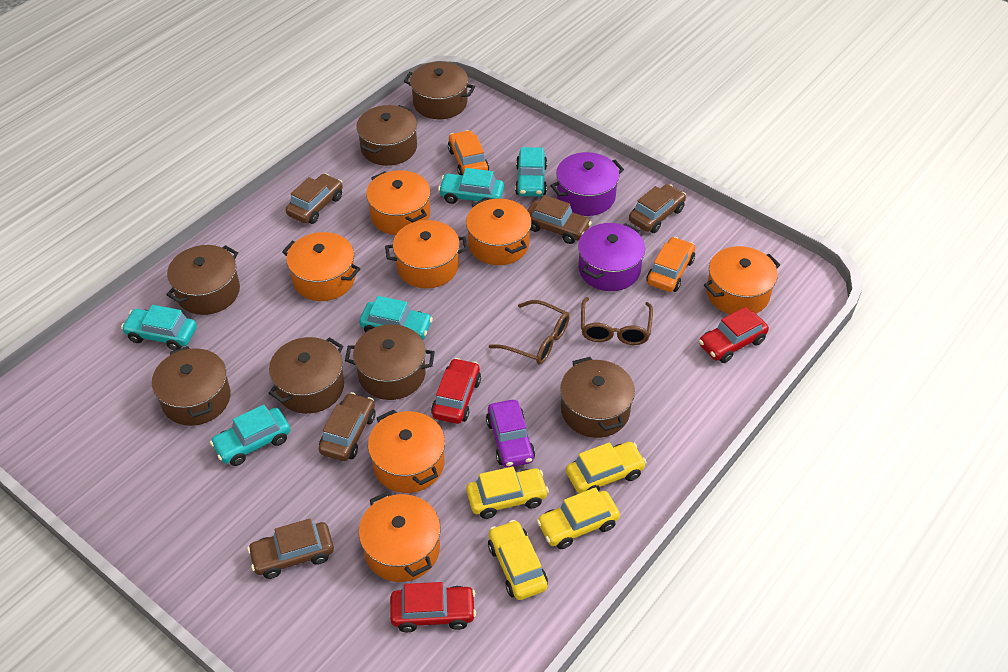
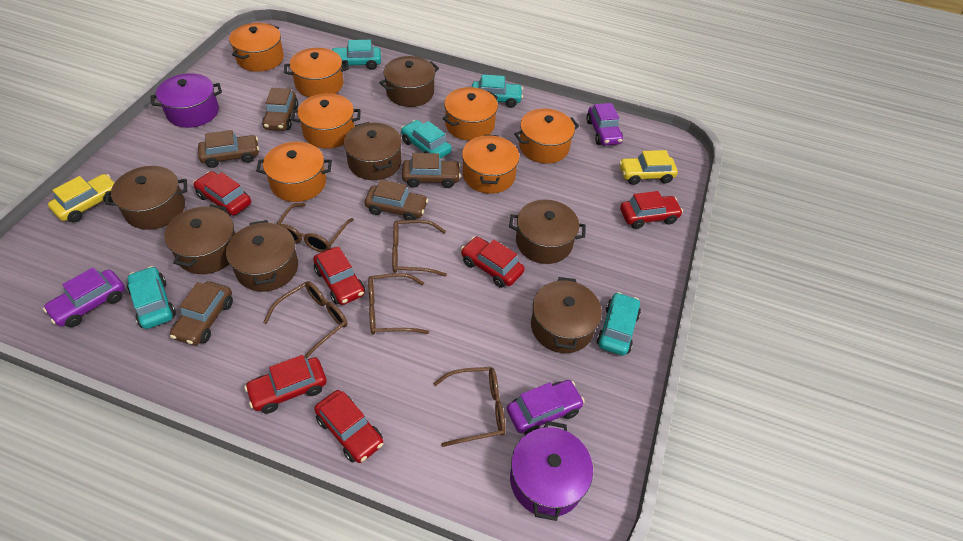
brown glasses: [489,300,570,365] [581,297,653,345] = 2 -> [263,281,347,359] [277,203,354,252] [368,273,429,335] [392,220,447,277] [433,367,505,447] = 5
orange car: [448,130,489,175] [646,237,695,292] = 2 -> none = 0
purple car: [486,400,535,468] = 1 -> [43,267,125,327] [507,380,585,435] [586,103,623,146] = 3
red car: [390,582,476,632] [431,358,481,424] [699,307,769,363] = 3 -> [193,171,251,216] [244,355,327,414] [313,246,365,305] [314,390,383,463] [461,237,524,288] [620,191,683,229] = 6
yellow car: [466,466,549,519] [488,520,548,600] [537,487,620,549] [566,442,647,494] = 4 -> [48,174,115,222] [619,150,678,185] = 2

